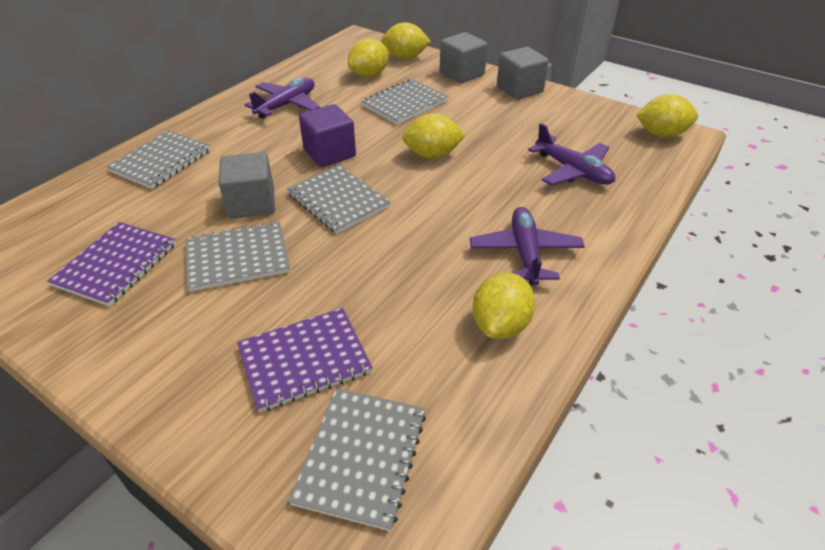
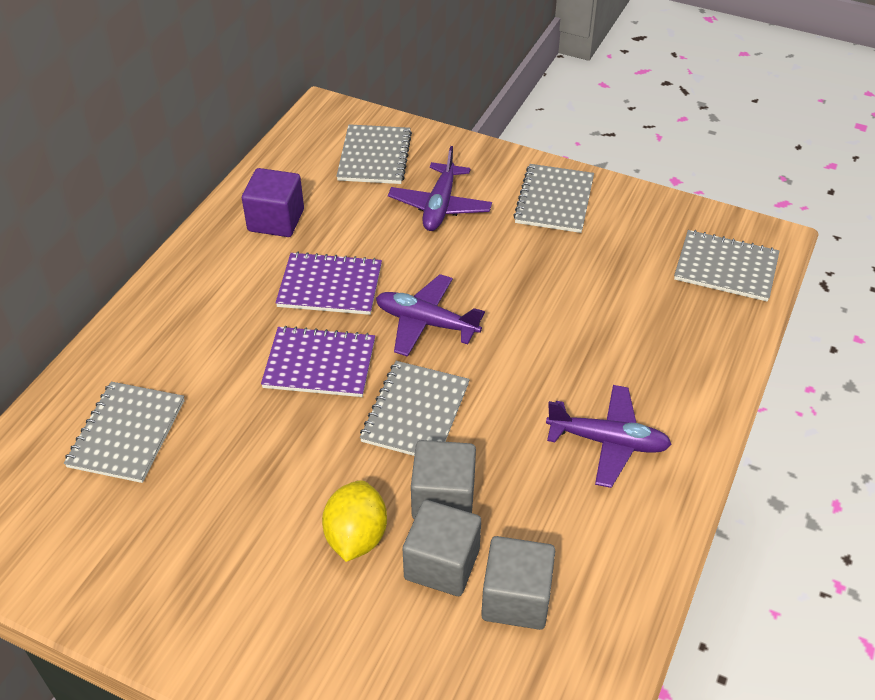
yellow lemon: [348,38,389,77] [381,22,431,59] [402,113,466,159] [473,272,535,339] [636,94,698,138] = 5 -> [322,480,387,562] = 1

